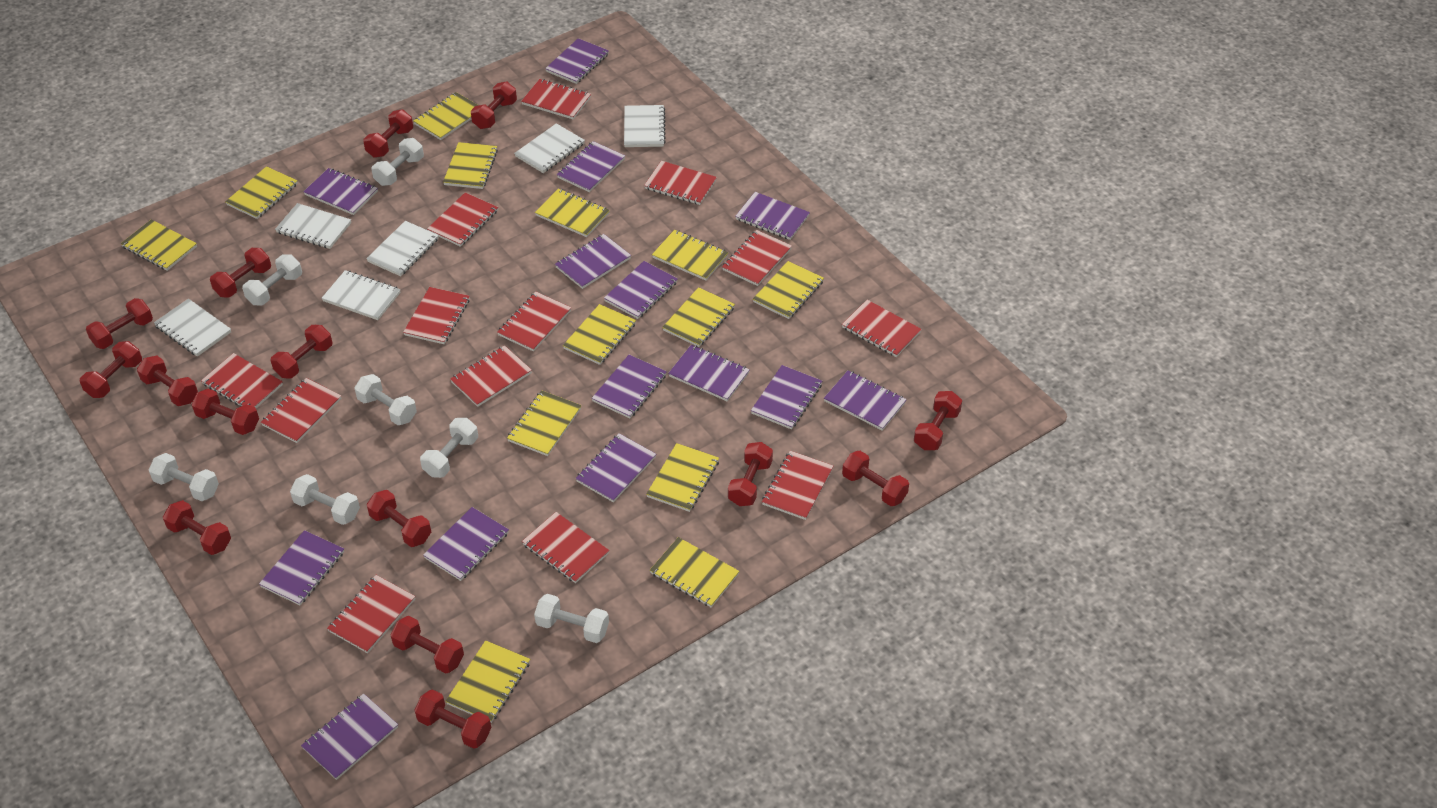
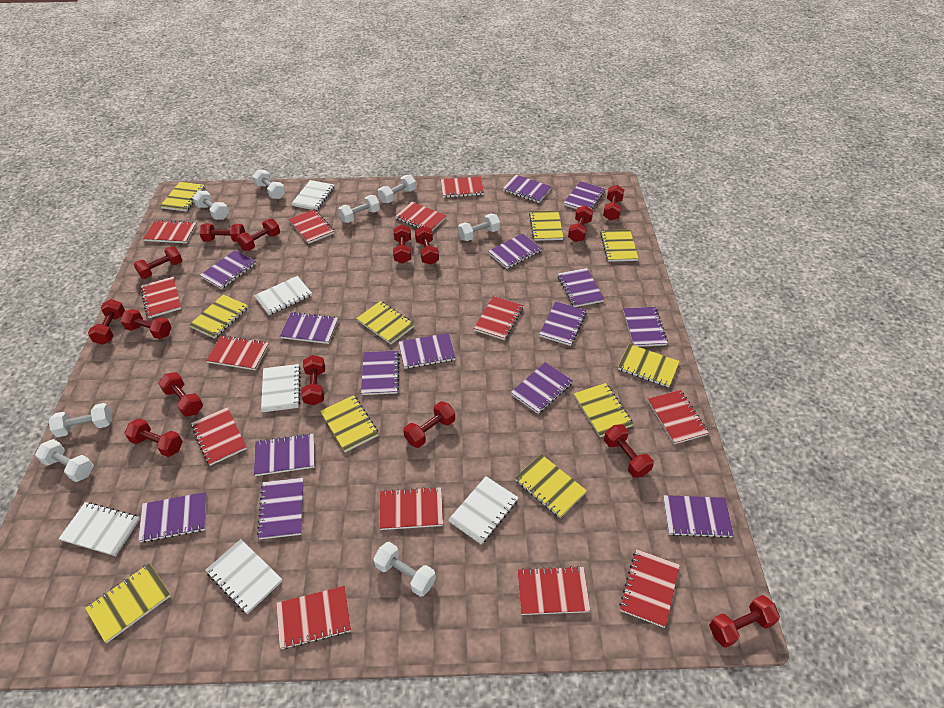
purple notebook: [259,530,344,605] [301,693,398,780] [303,168,378,215] [423,507,509,581] [545,38,609,84] [555,234,631,289] [557,141,625,192] [576,433,656,502] [592,355,667,418] [604,261,678,319] [668,345,750,401] [735,192,810,240] [751,365,822,429] [824,370,907,431] = 14 -> [138,492,207,543] [200,250,256,289] [254,433,315,476] [257,478,304,539] [280,312,338,344] [361,351,400,395] [399,333,456,369] [488,233,542,269] [503,175,552,203] [511,362,573,414] [539,301,587,346] [558,268,605,307] [564,181,605,209] [623,307,668,347] [663,495,734,538] = 15
white dumbbell: [149,453,219,501] [242,255,302,305] [290,474,360,525] [354,374,417,425] [371,138,424,186] [420,418,478,478] [534,594,609,643] = 7 -> [35,439,94,482] [49,403,112,437] [193,191,229,220] [252,169,285,199] [338,195,380,223] [373,542,436,597] [378,175,416,203] [458,214,500,241] = 8
yellow notebook: [121,219,197,271] [225,166,298,219] [413,92,479,140] [443,142,498,189] [445,640,530,723] [507,390,582,456] [535,188,610,237] [563,304,636,365] [646,443,719,512] [650,537,740,608] [652,230,728,281] [662,287,735,347] [753,261,824,319] = 13 -> [85,563,171,643] [160,182,205,211] [189,294,248,339] [320,395,379,452] [356,301,415,344] [515,454,587,518] [529,210,564,241] [574,383,633,437] [600,229,639,262] [618,344,680,387] = 10

